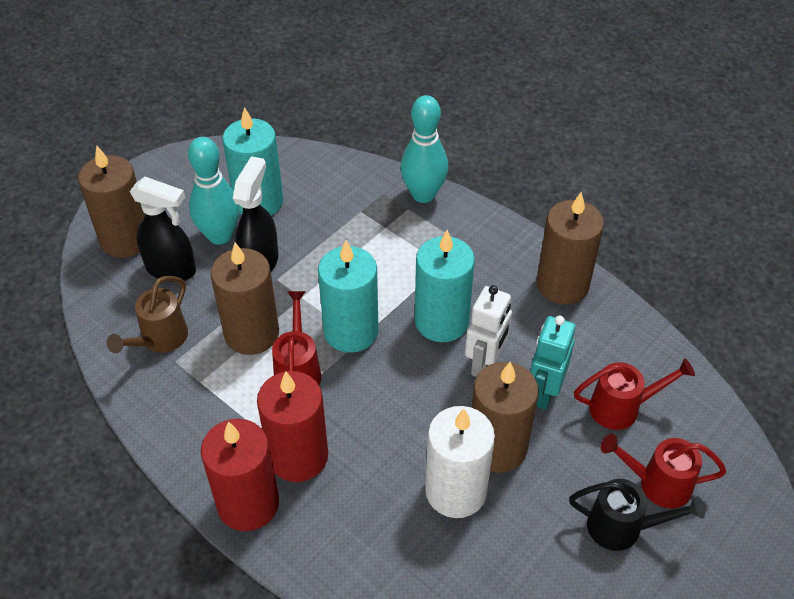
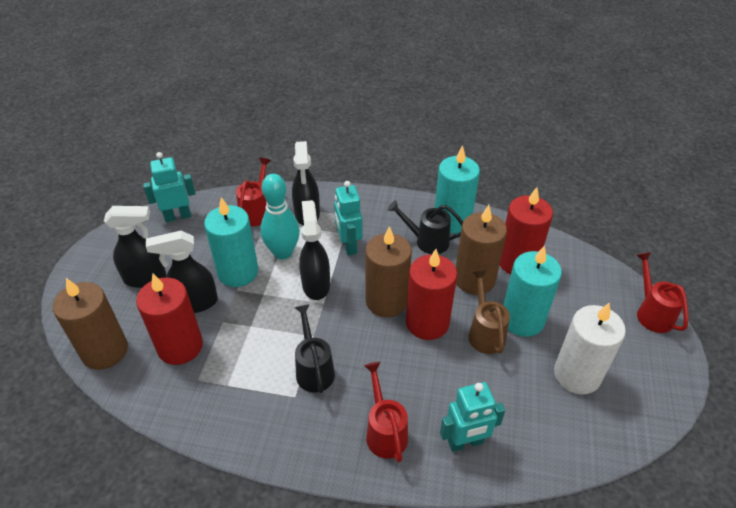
black spray bottle: [130,177,196,282] [233,156,279,271] = 2 -> [104,206,166,288] [146,231,218,313] [292,141,320,225] [299,200,330,300] = 4
black watering can: [569,479,705,551] = 1 -> [295,304,335,393] [388,200,463,254] = 2
brown candle: [78,146,145,258] [211,242,279,355] [472,362,539,473] [537,192,604,304] = 4 -> [53,278,128,370] [365,226,412,317] [456,205,507,295] = 3
red candle: [201,419,279,531] [257,371,328,482] = 2 -> [136,274,203,365] [406,249,457,340] [500,187,553,274] = 3
turquoise bowling pin: [188,137,240,245] [400,95,448,203] = 2 -> [260,174,300,260] = 1
turquoise robot: [530,316,576,410] = 1 -> [143,152,196,222] [334,181,363,255] [440,382,505,452] = 3
white robot: [465,285,512,377] = 1 -> none = 0

